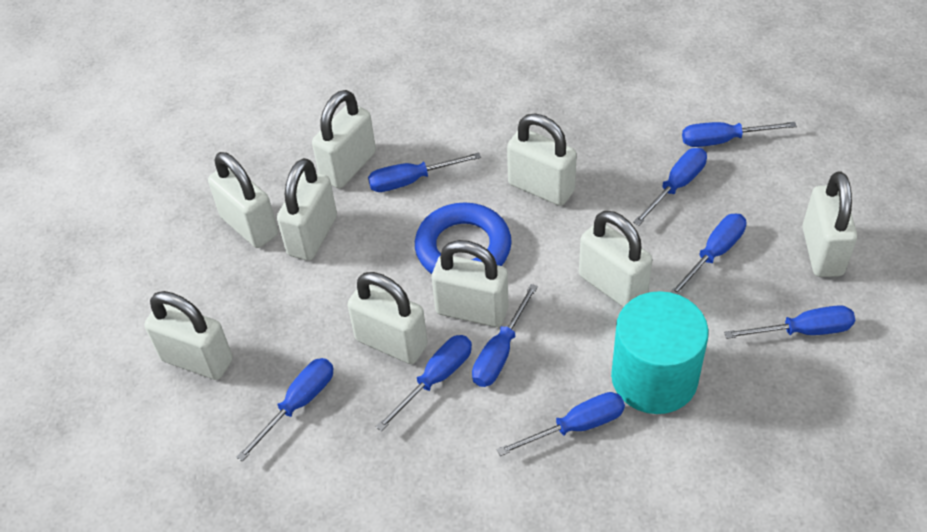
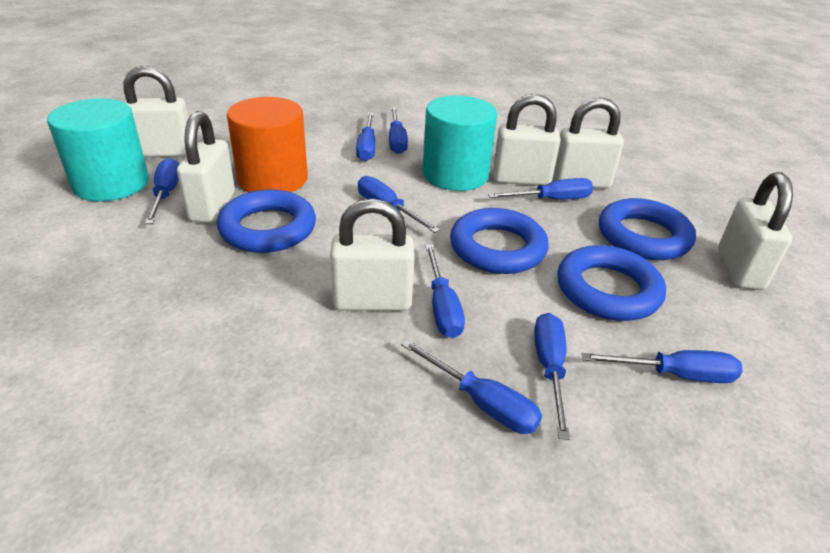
blue ring: [415,202,512,274] = 1 -> [217,190,316,253] [450,208,549,274] [557,245,666,321] [599,198,696,260] = 4
orange cylinder: none = 0 -> [227,97,308,192] = 1
turquoise cylinder: [611,291,709,414] = 1 -> [47,98,149,202] [422,95,497,191] = 2
white padlock: [144,291,233,380] [208,152,278,248] [277,158,337,261] [312,90,376,189] [347,272,428,364] [432,240,509,327] [507,114,577,206] [579,211,653,307] [802,171,857,277] = 9 -> [123,66,188,157] [177,111,235,223] [330,199,415,311] [493,94,561,186] [553,97,624,188] [718,172,793,290] = 6

